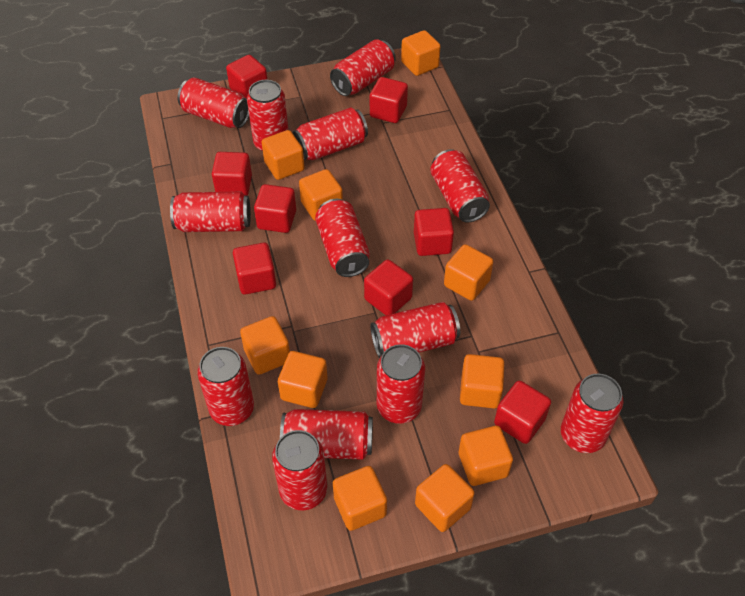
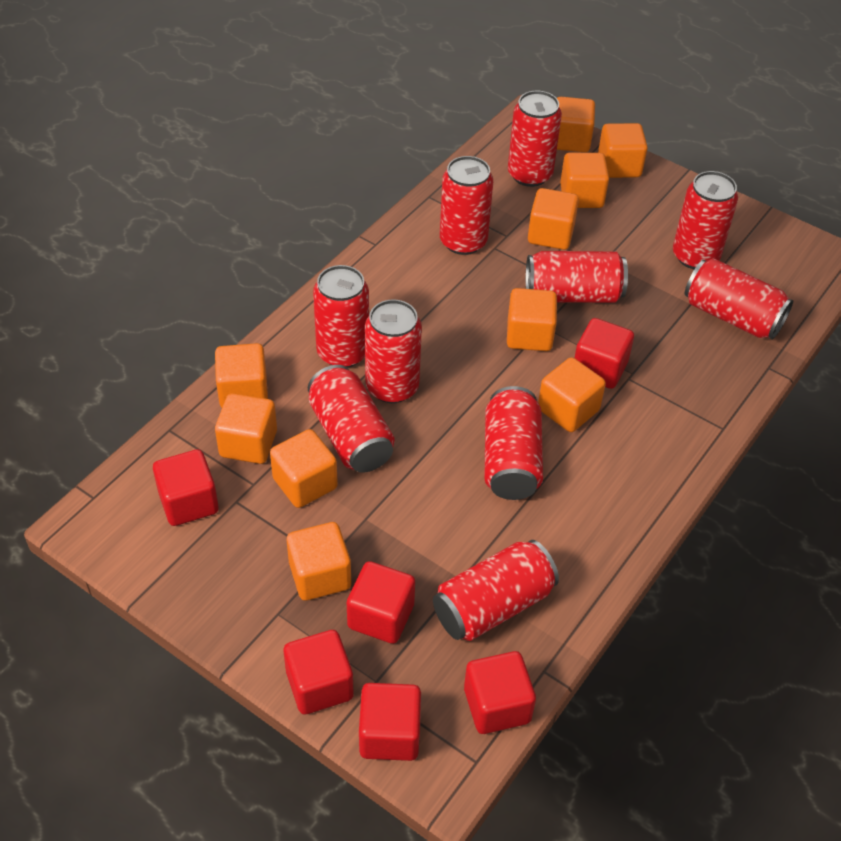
red can: [170,192,251,232] [177,77,249,128] [197,347,254,426] [247,80,288,152] [272,430,327,510] [280,409,373,460] [292,108,368,160] [315,199,370,277] [330,39,396,96] [370,302,460,358] [377,344,425,424] [430,149,490,222] [561,373,623,453] = 13 -> [308,365,395,473] [313,265,369,368] [365,299,422,403] [433,540,559,641] [440,156,493,255] [484,386,543,500] [508,91,562,187] [526,251,628,303] [673,171,738,269] [685,258,793,339] = 10
red cube: [212,152,252,196] [226,55,267,98] [233,243,276,295] [254,184,296,233] [364,259,413,315] [370,77,408,123] [414,208,454,256] [494,381,551,444] = 8 -> [153,449,219,526] [284,630,354,715] [347,561,415,644] [359,683,421,761] [464,651,536,734] [575,318,634,389] = 6

